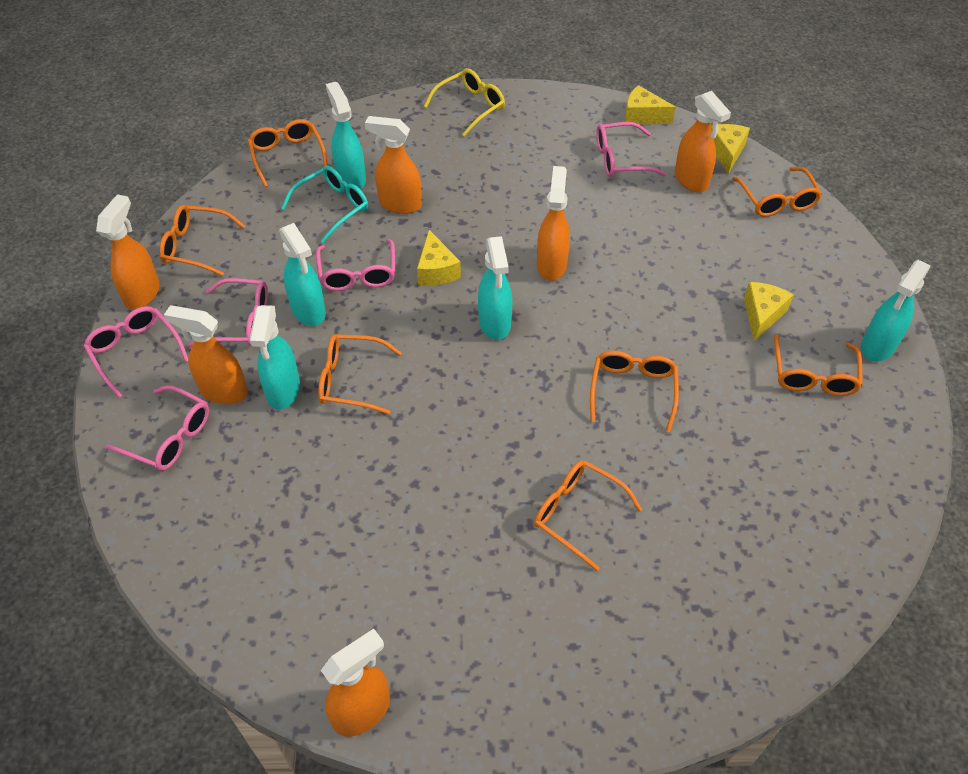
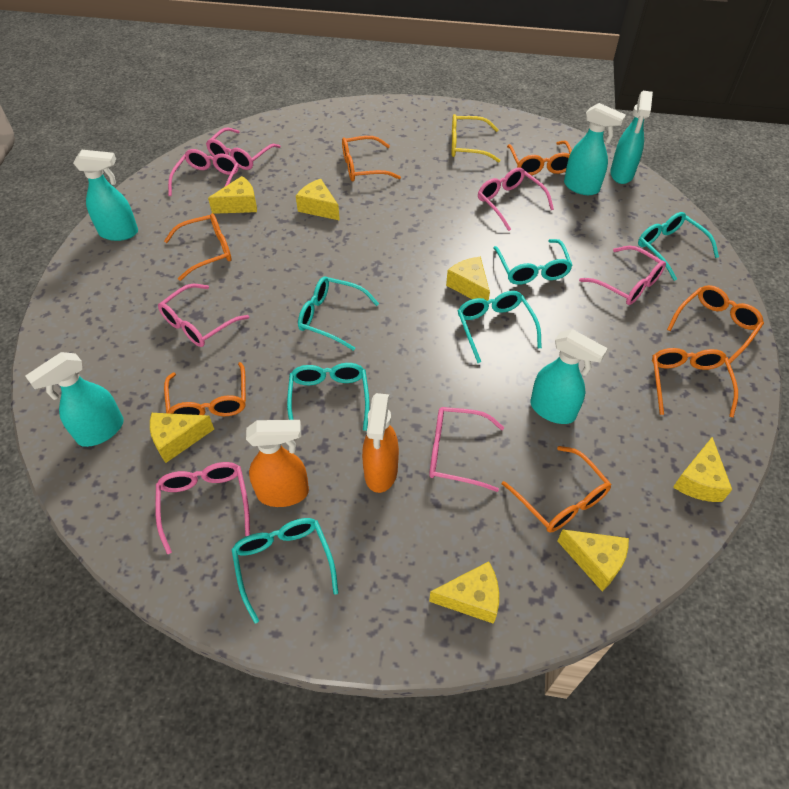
orange spray bottle: [96,194,160,310] [164,306,248,404] [321,629,390,737] [365,116,422,214] [537,166,570,281] [675,91,731,192] = 6 -> [246,420,309,507] [362,393,399,493] = 2
pink glasses: [83,306,188,398] [106,385,209,471] [188,278,268,347] [316,239,395,291] [596,122,666,177] = 5 -> [155,462,250,554] [158,284,249,347] [168,149,239,196] [206,127,281,170] [429,407,504,492] [478,167,554,231] [579,246,666,305] = 7
turquoise glasses: [281,166,368,243] = 1 -> [231,518,338,624] [287,363,370,431] [298,276,379,351] [458,291,542,363] [494,239,573,285] [638,212,719,281] = 6
yellow cheese: [417,230,461,286] [625,85,676,124] [711,124,750,174] [744,282,794,341] = 4 -> [150,413,214,463] [208,176,257,214] [296,179,340,221] [429,561,499,624] [446,257,490,301] [557,529,629,591] [673,437,732,502] = 7

